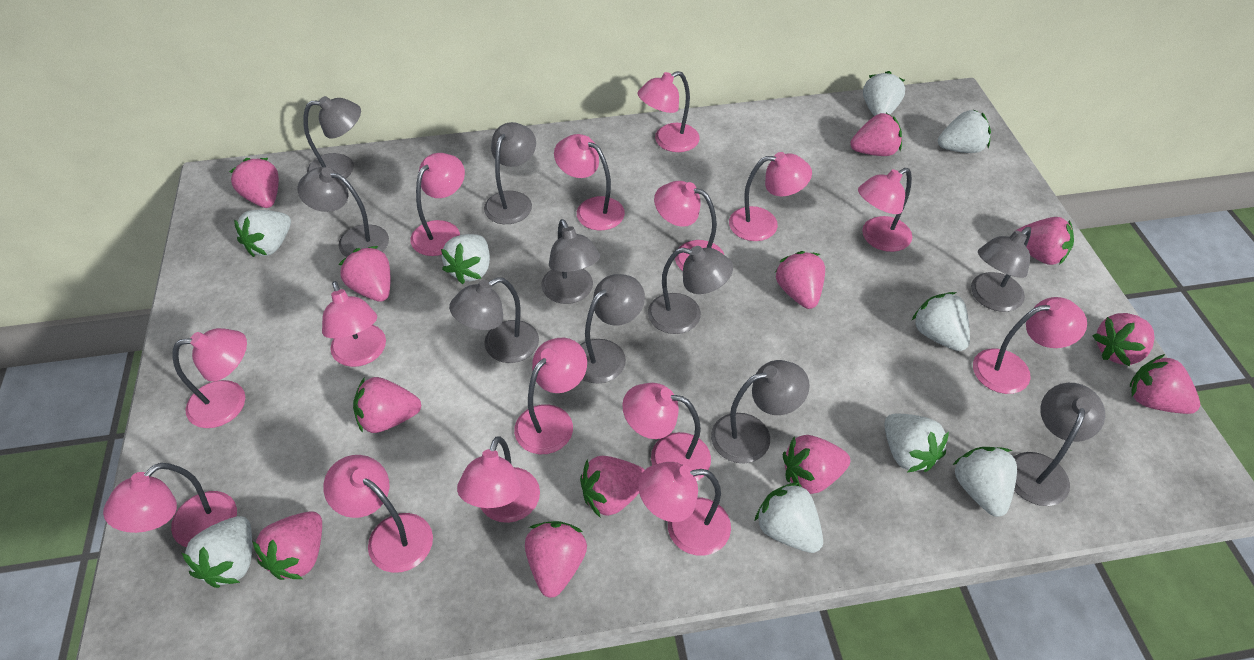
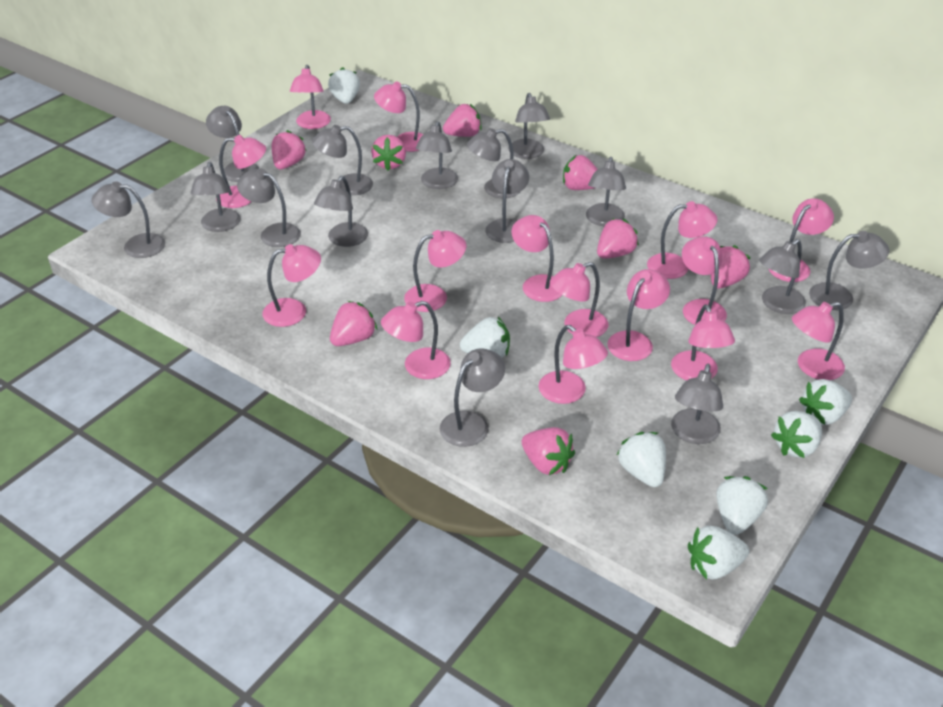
grey lamp: [297,167,389,257] [303,96,361,178] [449,277,539,363] [484,122,536,224] [541,219,600,304] [580,274,645,384] [648,246,733,334] [711,360,810,463] [971,227,1031,312] [1014,383,1105,506] = 10 -> [91,181,165,258] [190,162,241,232] [206,106,259,182] [237,168,301,247] [312,125,373,195] [314,176,368,247] [416,121,458,189] [440,348,505,447] [467,128,521,198] [485,159,529,243] [509,93,550,159] [586,157,626,226] [671,364,723,444] [759,239,806,314] [809,231,889,310] = 15
pink strawberry: [229,158,279,208] [252,511,322,580] [338,246,390,302] [353,377,422,433] [525,521,587,598] [580,456,645,518] [775,251,825,309] [783,435,850,494] [850,113,902,156] [1015,217,1074,265] [1092,313,1155,366] [1130,354,1200,414] = 12 -> [272,130,307,169] [330,301,377,346] [371,135,406,171] [443,104,482,137] [522,427,575,475] [563,155,598,190] [597,219,639,259] [710,245,750,288] = 8
white strawberry: [182,516,252,588] [234,210,291,257] [441,234,490,284] [755,482,823,553] [863,71,905,116] [884,414,949,472] [912,292,970,351] [938,109,991,153] [953,447,1017,517] = 9 -> [328,67,360,104] [460,317,510,357] [617,432,666,487] [688,526,749,579] [717,476,768,535] [771,411,822,458] [799,379,852,425] = 7

